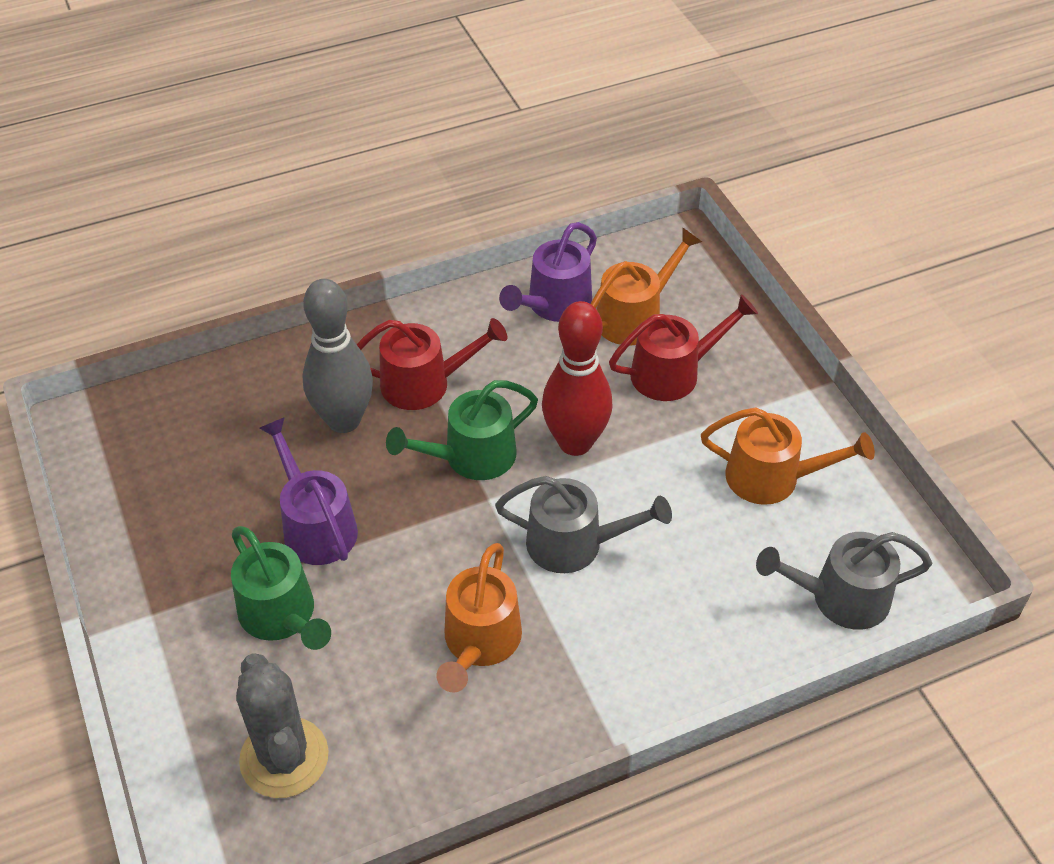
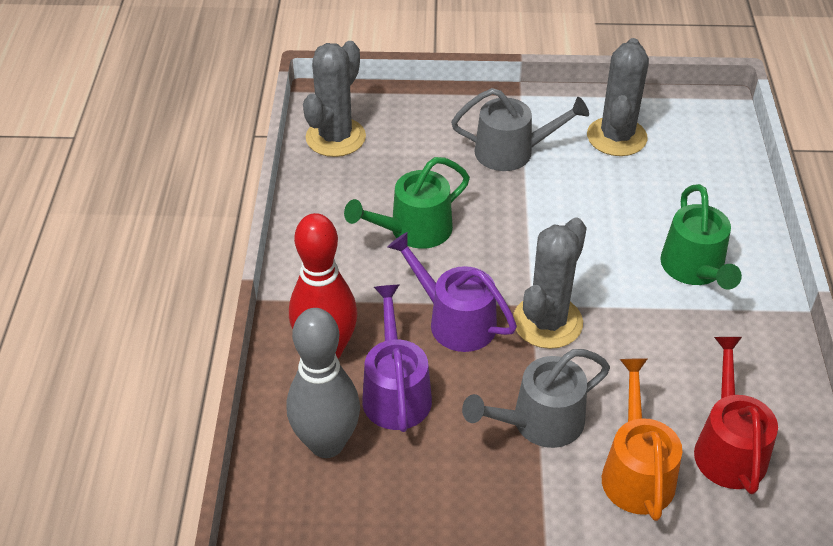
grey cactus: [236,653,329,798] = 1 -> [303,41,366,157] [513,218,587,349] [587,38,649,156] = 3
orange watering can: [437,543,522,693] [591,228,702,346] [701,407,875,505] = 3 -> [602,358,682,521] = 1
red watering can: [357,318,507,410] [609,294,758,401] = 2 -> [694,337,778,494] = 1

